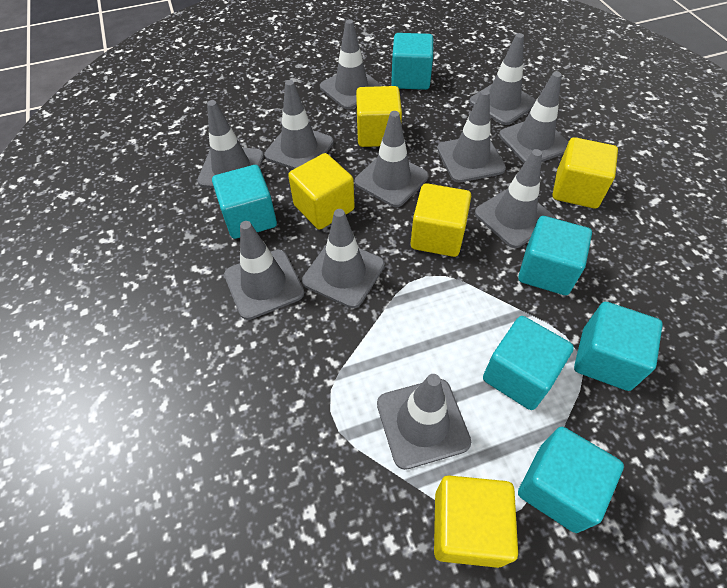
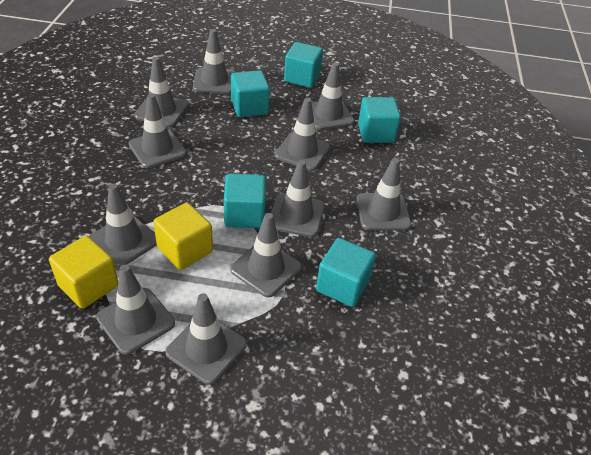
turquoise cube: [212,165,277,239] [391,33,433,90] [483,316,574,410] [518,216,592,295] [518,427,624,533] [574,302,663,391] = 6 -> [224,173,266,228] [231,70,270,117] [284,42,323,88] [316,238,376,307] [358,97,401,143] = 5
yellow cube: [288,153,355,230] [356,86,402,147] [411,183,471,257] [434,475,518,568] [553,137,618,209] = 5 -> [49,236,118,309] [153,203,213,270] = 2

